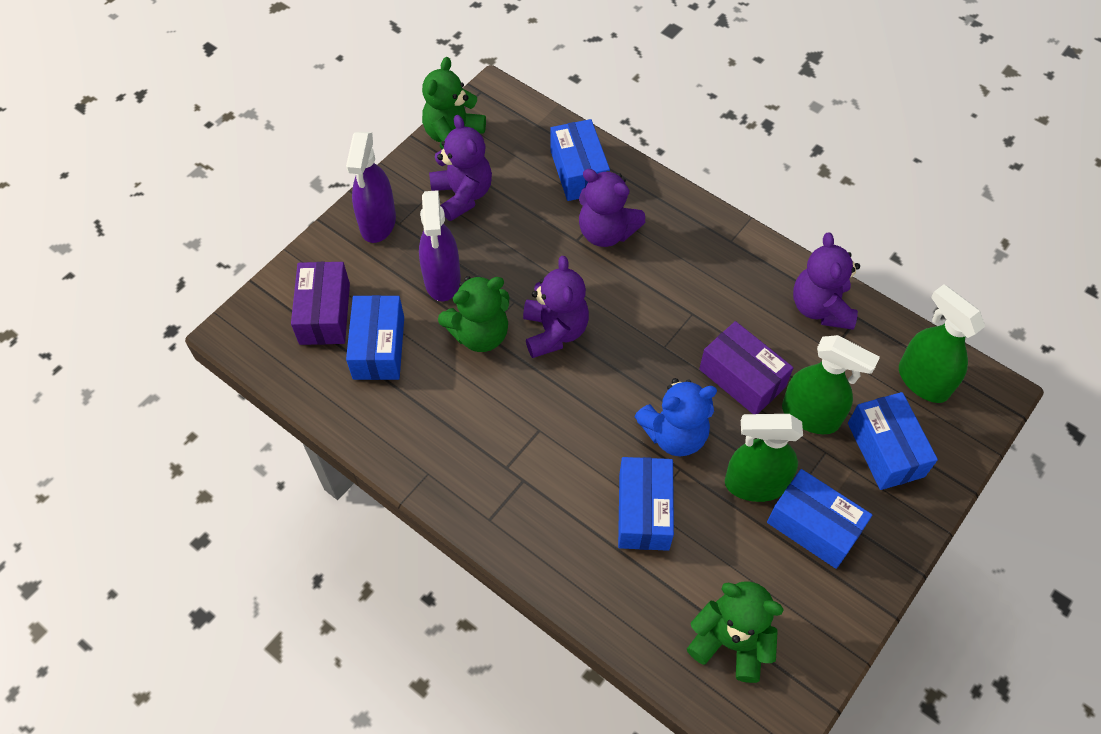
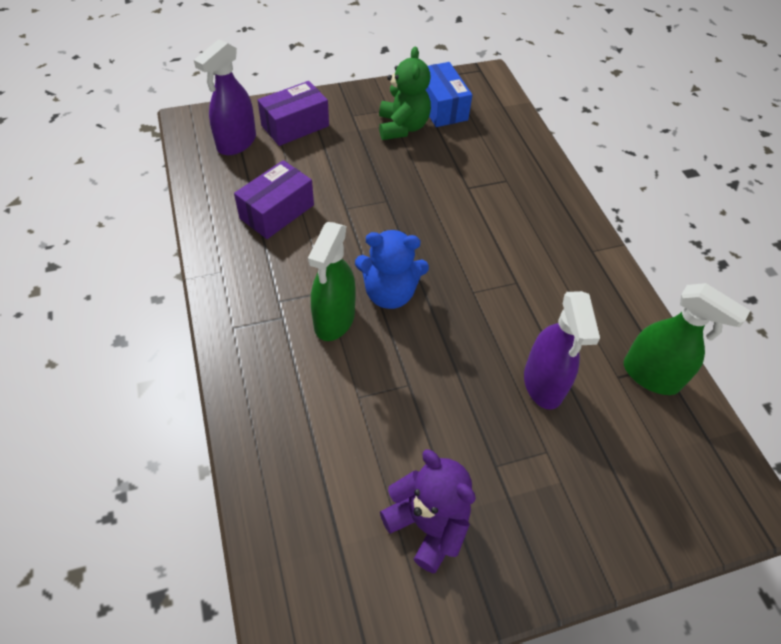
blue box: [346,295,404,380] [551,119,610,201] [618,457,674,551] [767,469,872,569] [848,392,938,490] = 5 -> [426,62,472,127] = 1
green spray bottle: [725,414,803,502] [782,335,880,434] [899,284,985,403] = 3 -> [308,222,356,341] [624,283,750,395] = 2
green teddy bear: [422,57,486,149] [438,275,509,352] [687,581,784,683] = 3 -> [379,47,431,140] = 1
purple teddy bear: [429,115,492,221] [523,256,589,358] [579,169,645,247] [793,232,860,330] = 4 -> [380,449,476,573] = 1

